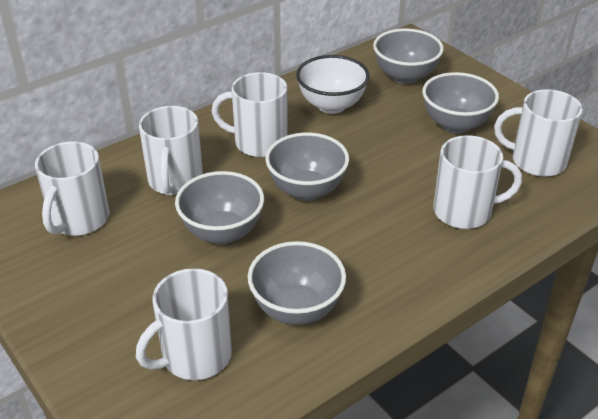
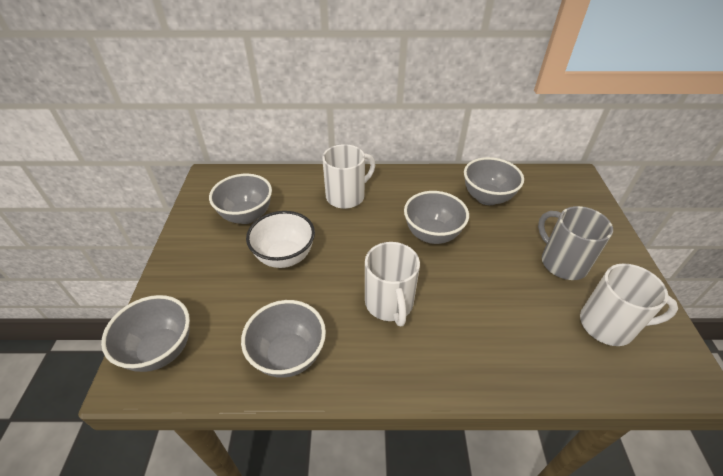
grey mug: none = 0 -> [538,206,613,280] = 1
white mug: [35,141,109,236] [136,268,232,380] [139,106,203,195] [212,72,287,157] [433,135,522,229] [494,89,583,177] = 6 -> [322,144,375,209] [365,242,420,326] [580,263,678,346] = 3

